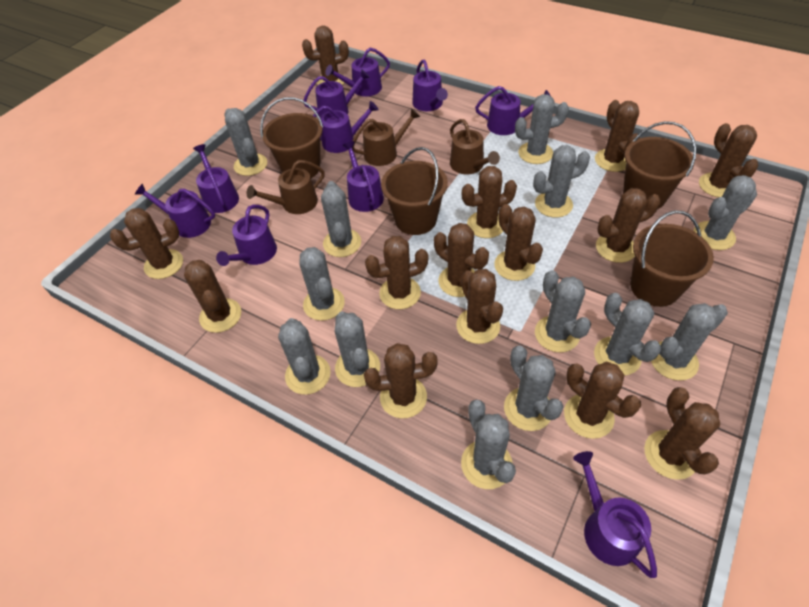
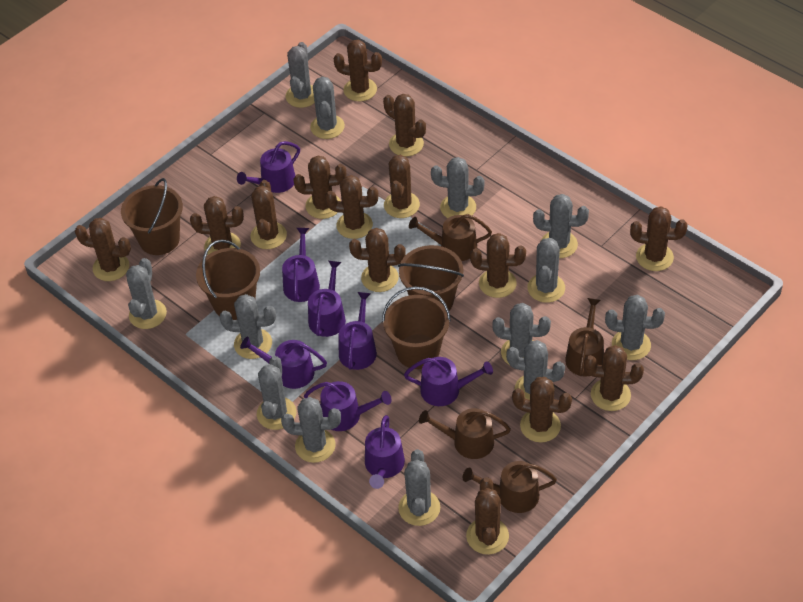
brown watering can: [247,160,325,214] [352,108,420,166] [450,119,500,174] = 3 -> [409,214,492,261] [419,408,511,459] [463,461,557,513] [565,298,604,377] = 4
purple watering can: [135,183,215,238] [193,144,239,213] [216,205,277,266] [303,69,370,117] [313,101,379,153] [325,48,390,97] [343,141,384,212] [412,60,448,111] [475,86,551,135] [573,451,657,578] = 10 -> [237,141,300,193] [240,337,327,389] [282,228,320,302] [304,381,391,431] [308,261,346,337] [339,292,377,370] [365,415,405,489] [404,357,493,406] = 8

